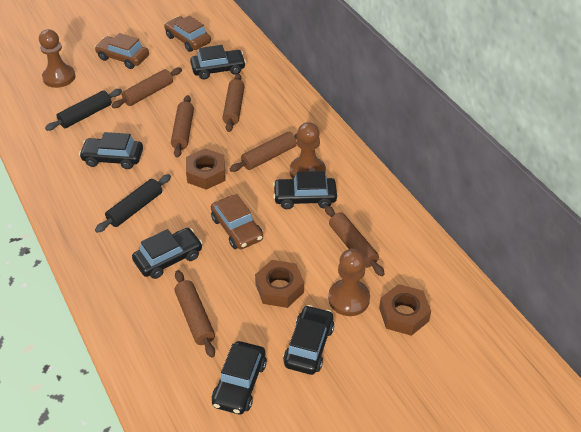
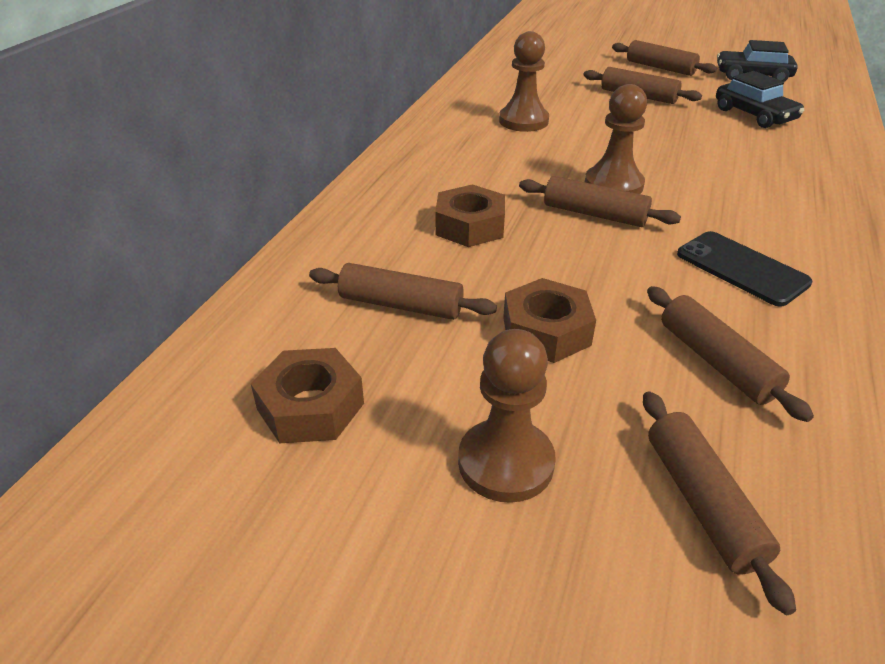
black car: [79,132,143,169] [132,228,202,279] [190,45,246,79] [212,341,267,414] [273,171,337,209] [283,305,334,375] = 6 -> [716,71,804,128] [717,40,798,82] = 2
black phone: none = 0 -> [677,231,812,307] = 1
black rolling pin: [45,89,122,131] [95,174,171,233] = 2 -> none = 0
brown car: [95,33,149,69] [164,16,211,52] [211,194,263,249] = 3 -> none = 0

